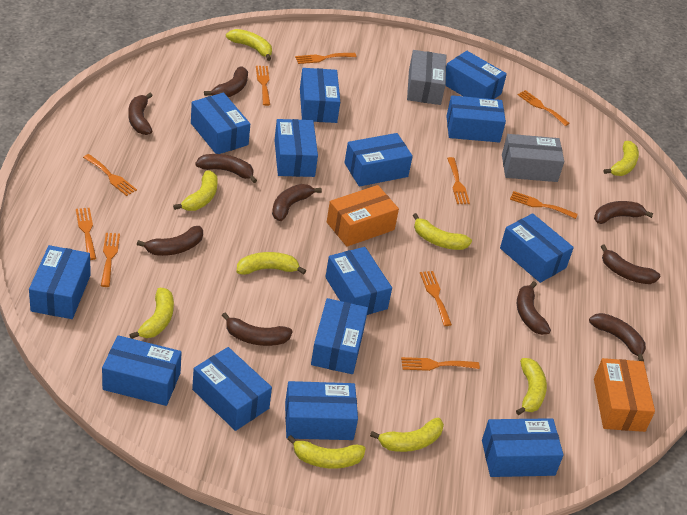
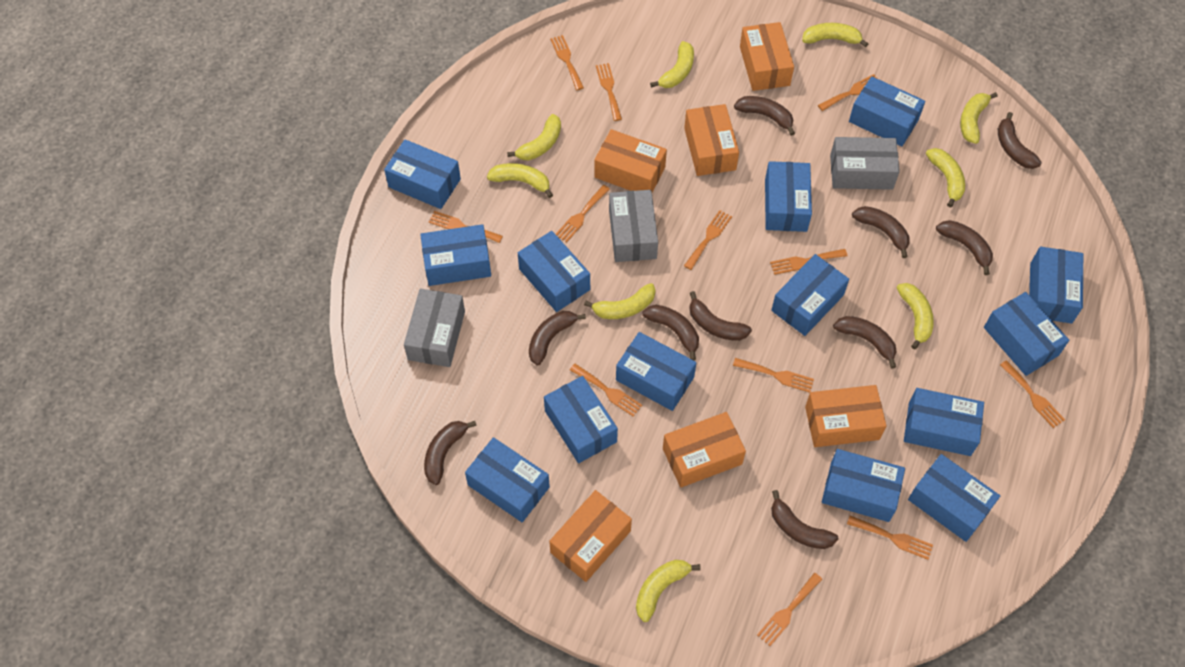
grey box: [407,50,446,105] [502,134,564,182] = 2 -> [404,289,465,367] [609,190,658,262] [830,137,900,190] = 3
orange box: [327,185,399,247] [594,358,655,432] = 2 -> [549,490,632,582] [594,129,667,193] [663,412,746,487] [684,104,739,176] [740,22,794,91] [805,385,887,447] = 6
orange fork: [76,208,96,260] [83,154,137,196] [101,233,120,287] [256,66,270,106] [295,53,356,64] [401,357,480,371] [420,271,452,326] [447,157,470,204] [510,191,578,219] [517,90,570,126] = 10 -> [429,211,503,243] [550,35,584,90] [556,185,610,242] [570,363,642,417] [596,63,622,121] [684,210,732,270] [733,358,814,393] [757,573,822,646] [770,249,848,275] [818,74,877,111] [847,516,933,560] [1000,360,1065,428] = 12

